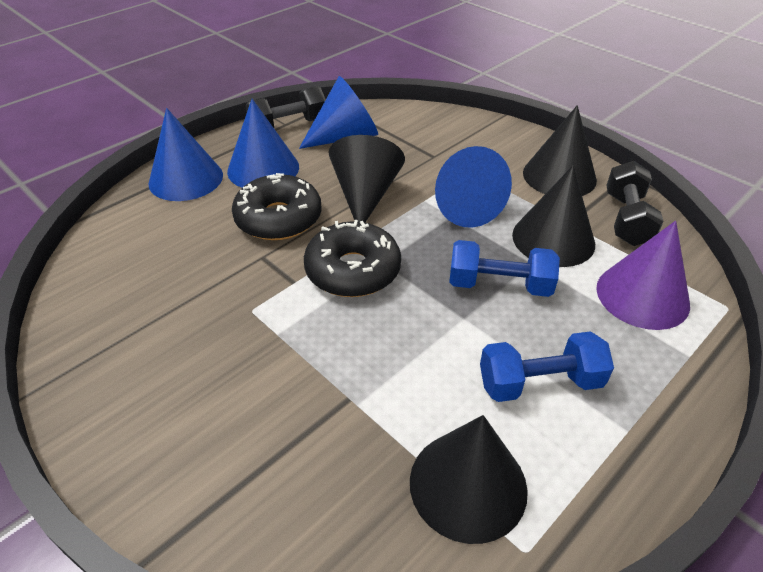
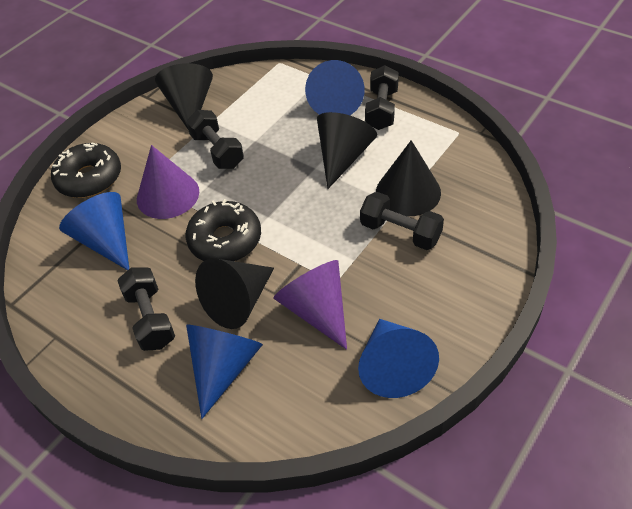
black dumbbell: [245,86,326,128] [606,161,664,246] = 2 -> [117,267,175,351] [186,110,244,169] [360,192,444,250] [365,65,399,130] = 4
blue dumbbell: [449,240,560,297] [480,332,614,402] = 2 -> none = 0
purple cone: [596,221,690,330] = 1 -> [137,145,199,219] [274,260,347,350] = 2

